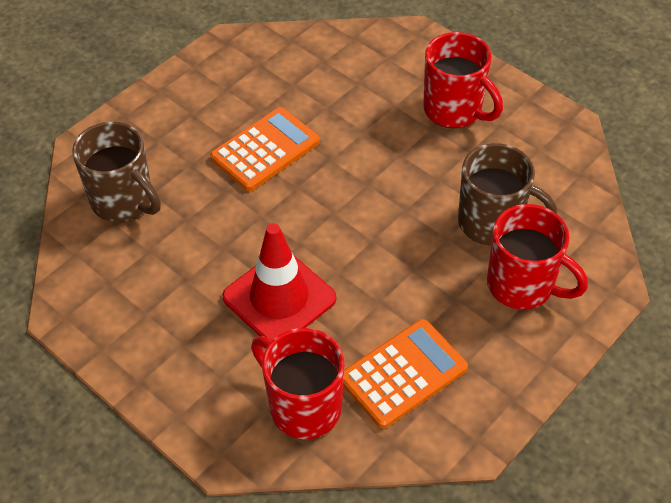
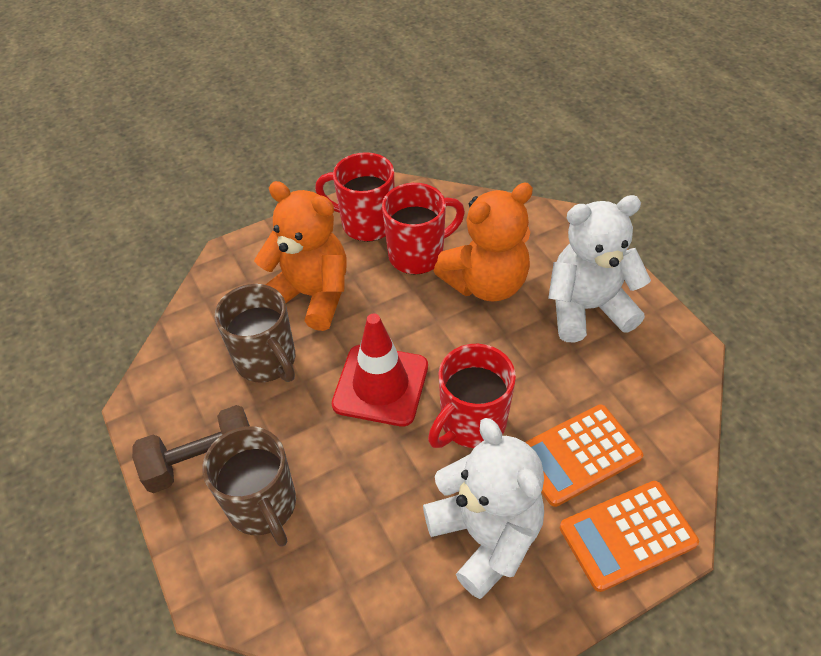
brown dumbbell: none = 0 -> [132,405,250,493] = 1
orange teddy bear: none = 0 -> [254,181,347,331] [434,183,533,302] = 2
white teddy bear: none = 0 -> [423,418,544,599] [548,195,651,343] = 2

